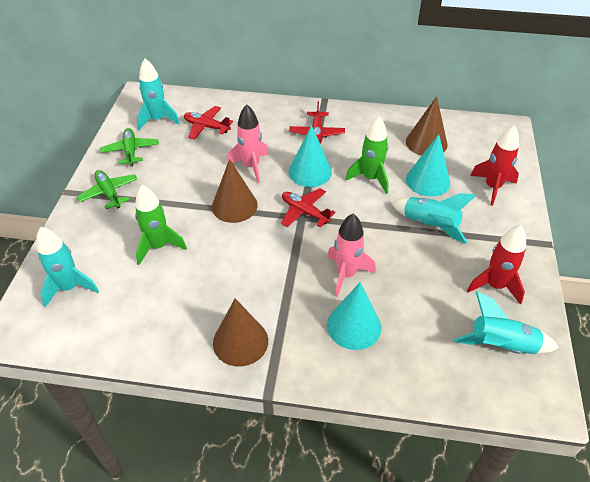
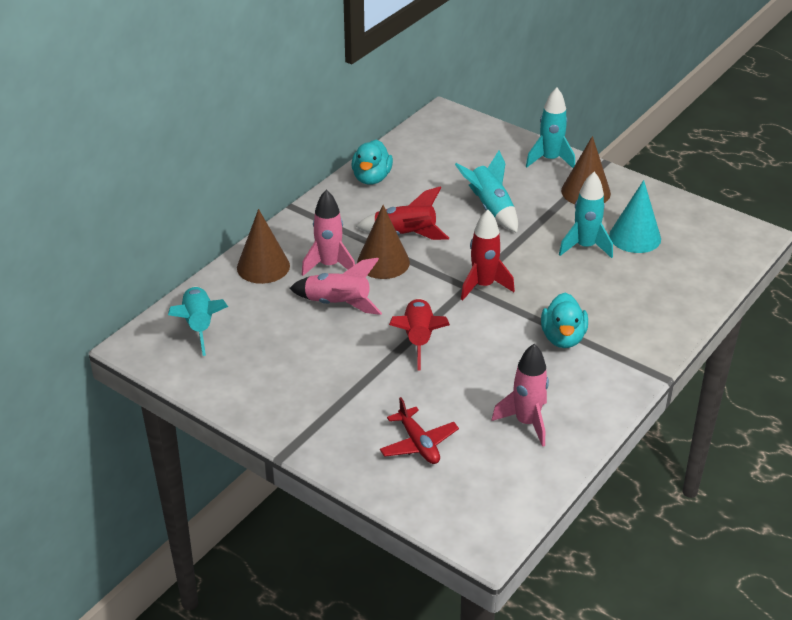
green plane: [76,170,137,209] [100,128,159,166] = 2 -> none = 0
green rocket: [135,185,187,265] [345,116,389,194] = 2 -> none = 0
pink rocket: [227,104,269,183] [327,214,376,297] = 2 -> [290,258,382,315] [302,190,355,276] [492,344,549,447] = 3
red plane: [184,106,233,140] [281,188,336,227] [289,101,345,144] = 3 -> [380,397,459,464] = 1
red rocket: [467,225,526,305] [470,125,519,206] = 2 -> [356,186,449,240] [389,298,450,371] [461,210,515,300] = 3
turquoise cone: [289,125,332,187] [327,282,381,350] [406,134,450,197] = 3 -> [609,180,661,253] = 1
turquoise duck: none = 0 -> [351,139,393,185] [541,293,588,348] = 2

